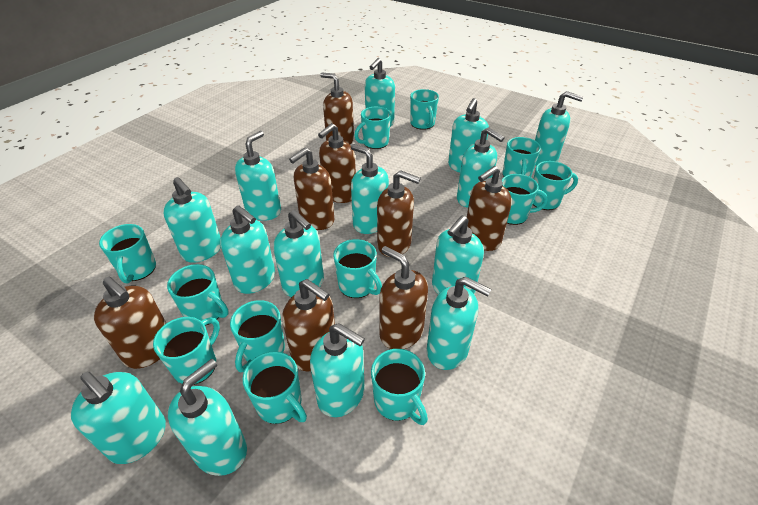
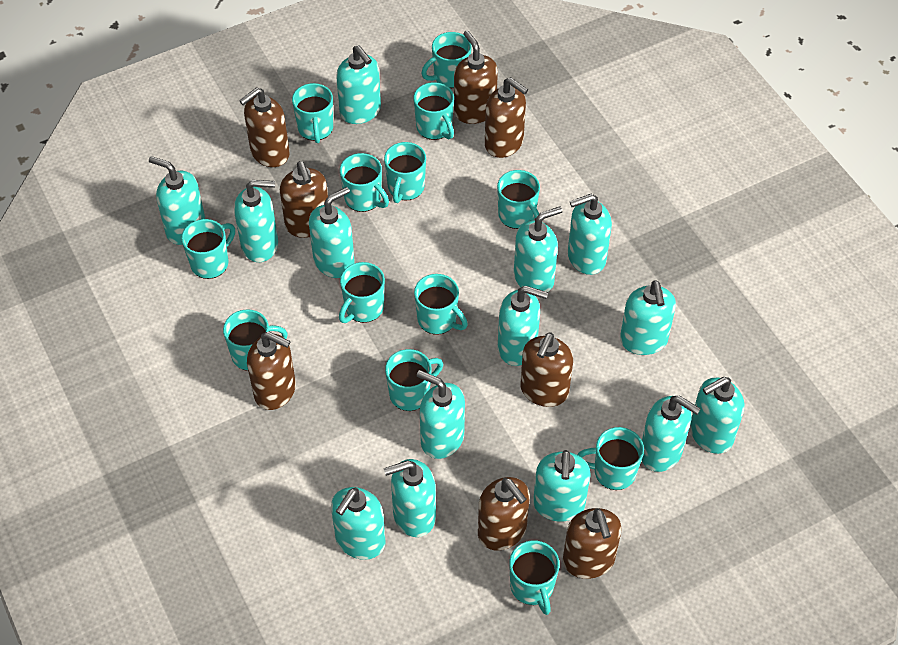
turquoise mug: [99,224,156,283] [153,317,220,385] [167,264,229,326] [230,300,285,372] [243,351,307,424] [333,239,382,298] [354,107,391,149] [371,349,428,425] [410,89,439,130] [502,174,548,225] [503,137,541,177] [533,161,578,210] = 12 -> [181,219,235,279] [223,309,288,371] [292,83,333,143] [339,262,385,323] [340,153,389,212] [384,142,426,203] [385,349,443,411] [413,82,454,140] [414,274,468,335] [421,32,472,88] [497,170,540,229] [509,540,560,615] [577,427,644,490] = 13

